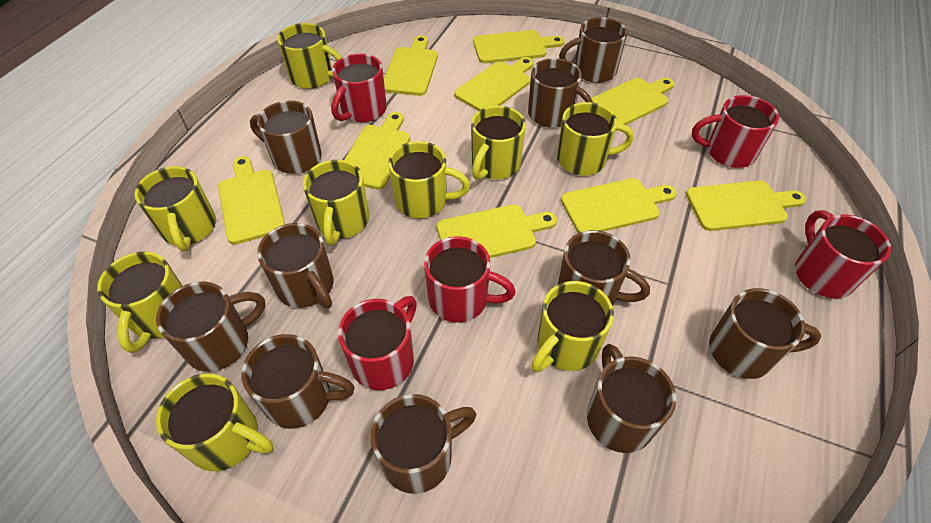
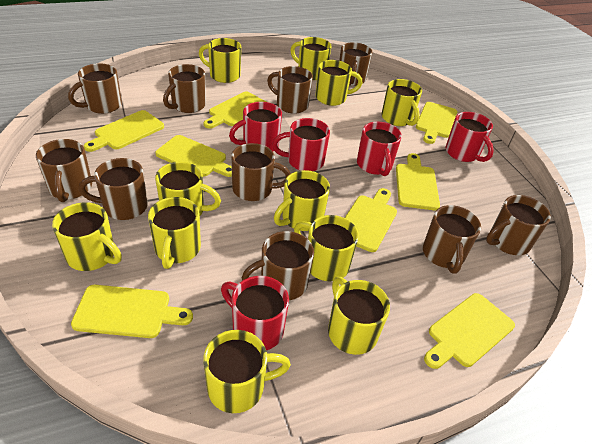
yellow cutting board: [218,156,285,244] [344,112,410,189] [384,35,438,96] [437,204,557,258] [454,57,534,111] [473,30,565,63] [561,178,677,233] [591,78,675,125] [686,180,806,231] = 9 -> [71,285,193,338] [84,110,164,152] [155,135,232,177] [203,92,266,129] [345,188,397,252] [396,153,440,210] [416,102,457,144] [424,293,515,369] = 8
yellow mug: [97,251,182,353] [134,166,216,251] [156,374,273,471] [277,23,342,89] [303,160,369,246] [388,141,470,218] [471,106,526,180] [531,281,614,372] [557,102,634,176] = 9 -> [52,202,122,271] [148,197,201,269] [155,162,221,216] [199,38,241,83] [203,330,291,413] [274,170,330,231] [291,37,331,80] [294,215,359,281] [315,60,362,106] [328,277,390,355] [381,79,422,126] = 11

